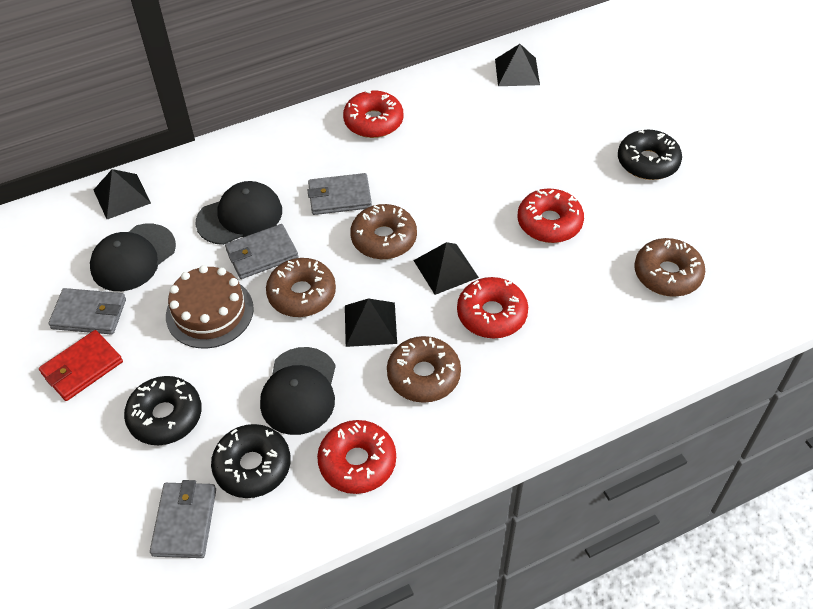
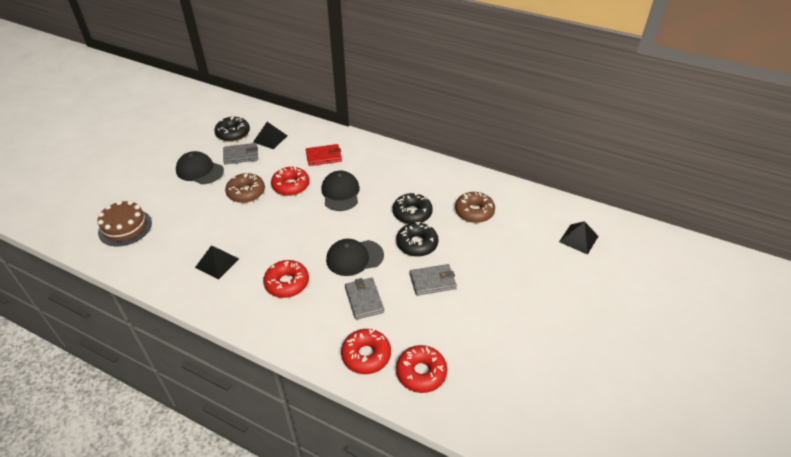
black pyramid: [94,169,151,219] [345,298,397,347] [413,242,479,295] [495,44,540,86] = 4 -> [195,245,239,279] [253,122,287,149] [559,221,599,255] = 3
brown donut: [266,258,336,317] [350,204,417,259] [387,336,461,403] [634,238,705,297] = 4 -> [225,173,265,203] [455,192,495,223] = 2
grey wallet: [48,288,126,335] [150,480,216,558] [225,224,298,279] [308,173,372,215] = 4 -> [223,143,258,164] [345,278,384,320] [410,264,457,295] = 3

